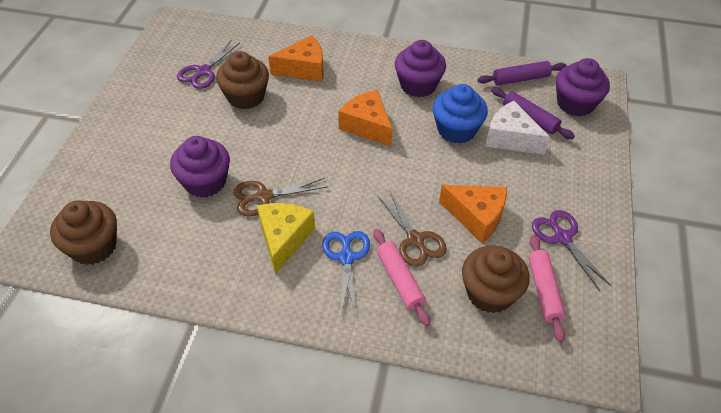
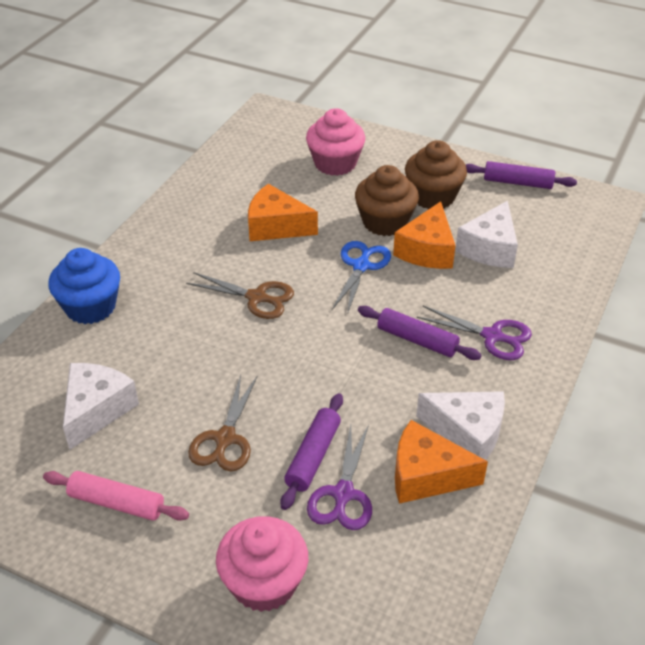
brown cupcake: [50,200,117,265] [216,51,269,109] [462,246,530,313] = 3 -> [355,165,419,236] [405,140,467,209] = 2
pink cupcake: none = 0 -> [216,516,308,612] [306,108,365,176] = 2
pink rolling pin: [374,229,430,326] [529,235,566,342] = 2 -> [43,471,189,521] = 1
purple cupcake: [170,136,230,198] [395,40,446,97] [556,58,610,116] = 3 -> none = 0
purple rolling pin: [478,61,566,85] [491,87,575,139] = 2 -> [281,393,343,510] [358,306,482,360] [466,161,577,189] = 3
white cheese: [485,101,550,155] = 1 -> [63,363,139,450] [416,391,505,460] [455,201,518,268] = 3
yellow cheese: [257,203,315,274] = 1 -> none = 0

